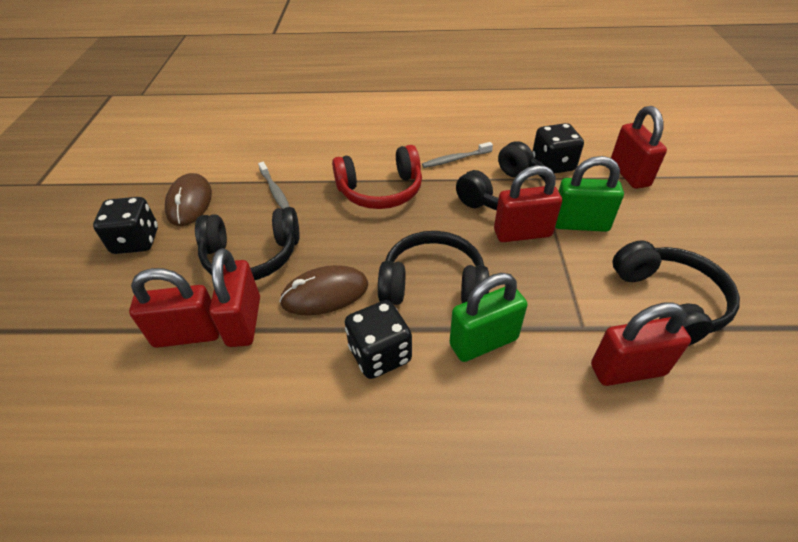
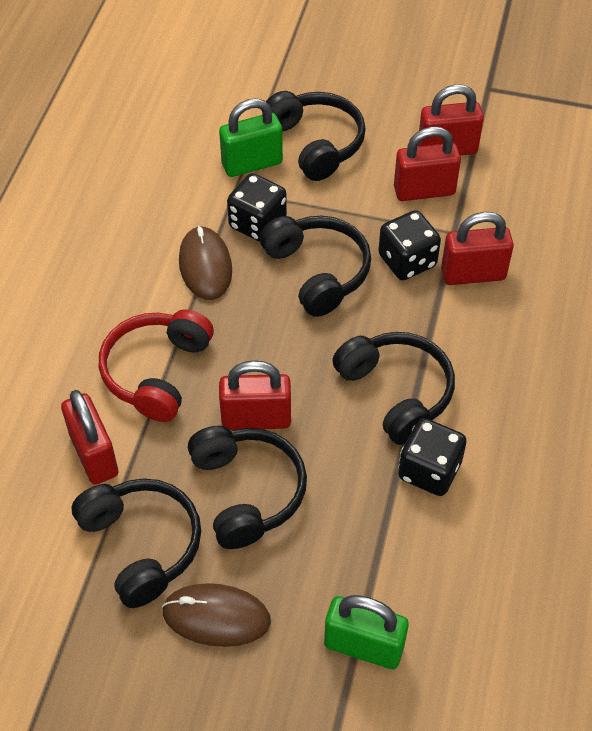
black headphones: [195,207,300,280] [378,231,489,305] [456,141,546,210] [612,240,740,346] = 4 -> [72,478,201,608] [188,426,307,549] [259,216,371,317] [266,91,366,181] [332,332,455,445] = 5
grey toothbrush: [258,162,290,209] [422,142,493,168] = 2 -> none = 0

